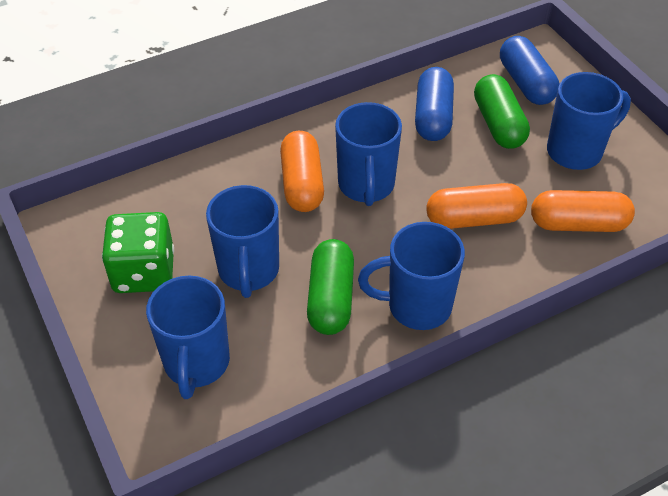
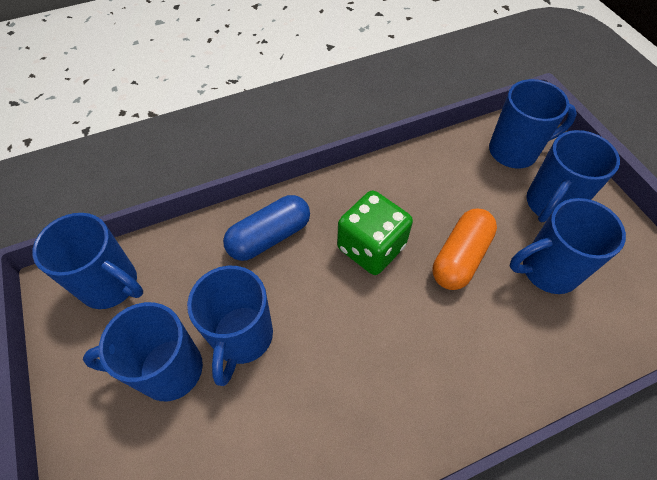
blue capsule: [415,67,454,141] [500,36,559,105] = 2 -> [223,195,310,261] = 1
blue mug: [146,276,230,399] [206,185,279,298] [335,102,402,206] [358,222,465,330] [547,72,631,170] = 5 -> [32,213,143,309] [83,302,203,401] [187,266,273,386] [489,79,577,169] [509,198,626,294] [526,130,620,222] = 6
green capsule: [307,239,354,335] [474,74,530,149] = 2 -> none = 0
orange capsule: [280,131,324,212] [426,183,527,229] [531,190,635,232] = 3 -> [433,209,497,290] = 1

